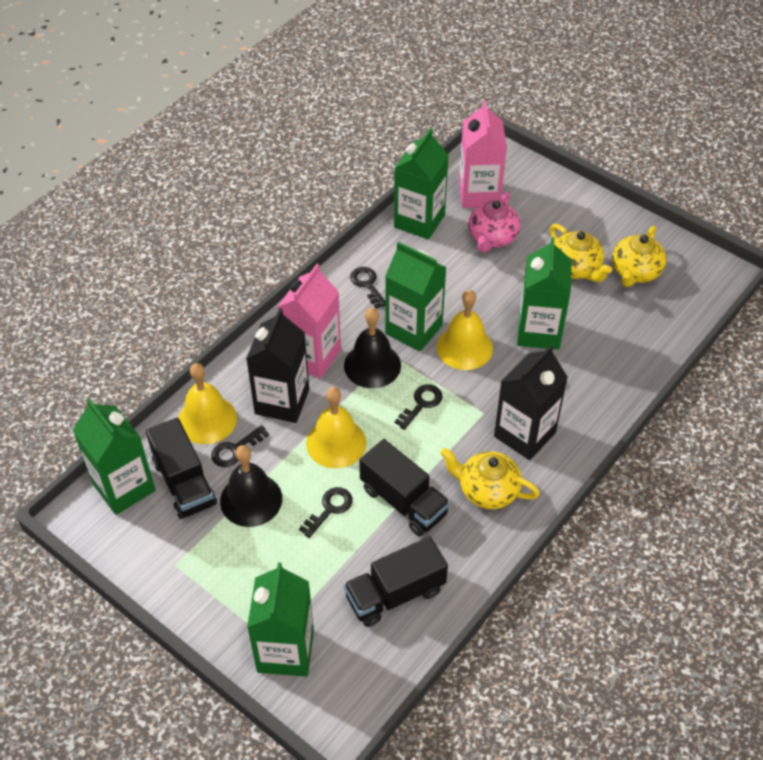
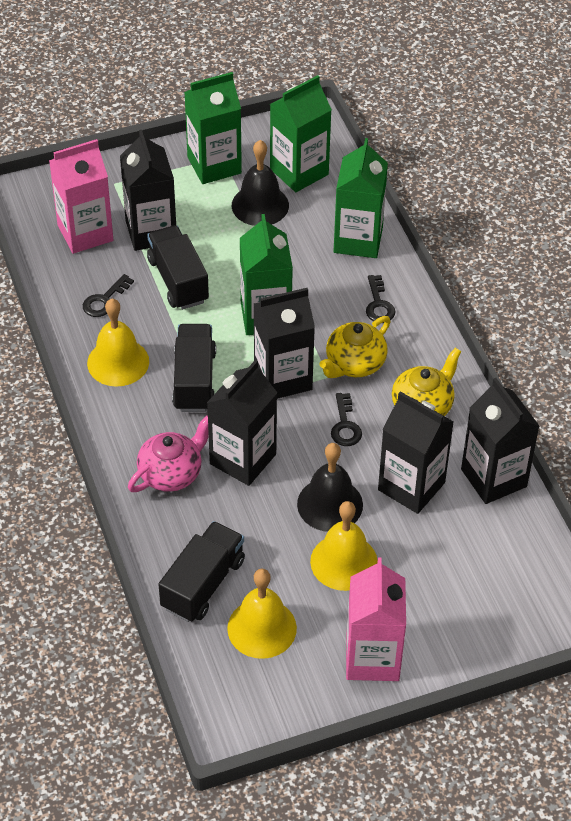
black carton: [246,308,309,423] [494,345,568,460] = 2 -> [120,130,176,251] [207,360,277,486] [254,288,315,399] [378,391,454,514] [461,378,539,504] = 5
black key: [211,425,269,467] [299,487,353,538] [350,267,385,309] [394,384,443,430] = 4 -> [83,274,134,317] [331,393,362,446] [366,275,396,323] = 3
green carton: [72,399,156,515] [247,562,314,677] [385,241,447,352] [394,128,449,240] [517,237,572,350] = 5 -> [184,72,242,184] [240,214,293,335] [270,75,332,192] [334,138,388,258] = 4
yellow teapot: [440,448,540,509] [550,224,612,282] [612,226,666,287] = 3 -> [319,316,391,378] [392,348,461,416] = 2

